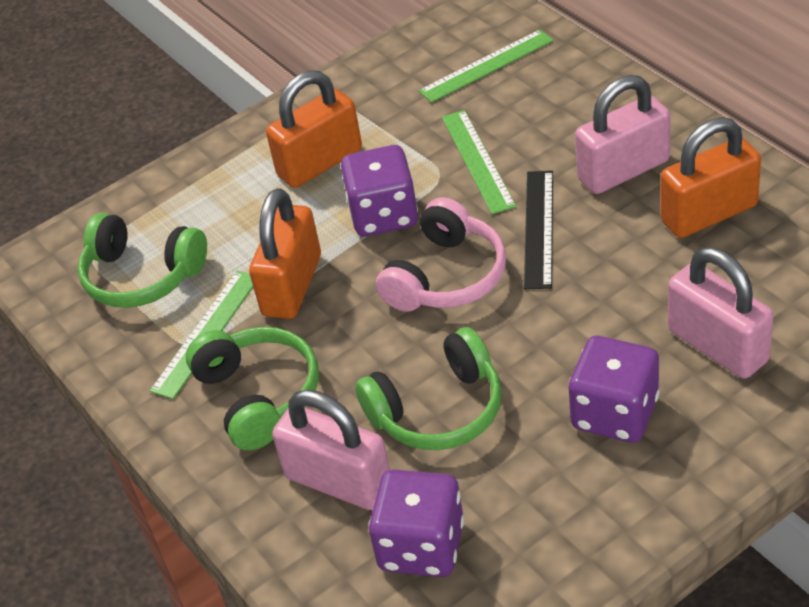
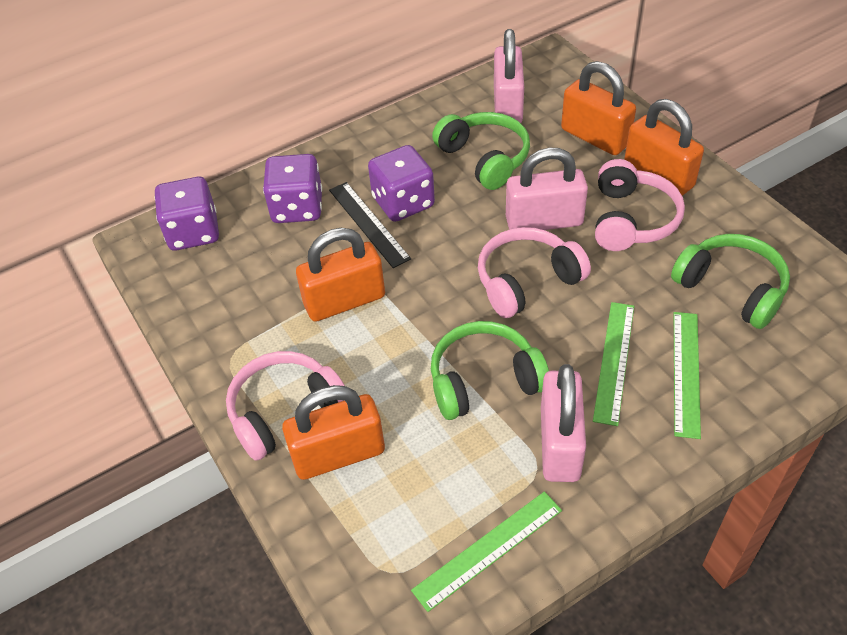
orange padlock: [249,188,321,319] [266,70,362,188] [660,117,761,238] = 3 -> [282,385,385,480] [296,228,385,322] [561,61,636,155] [624,99,704,196] = 4
pink headphones: [376,197,506,312] = 1 -> [226,351,345,461] [478,227,591,318] [595,159,685,251] = 3

